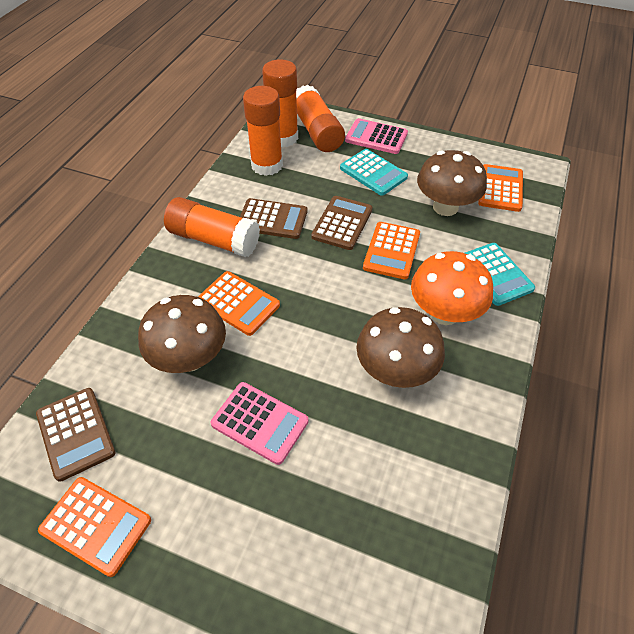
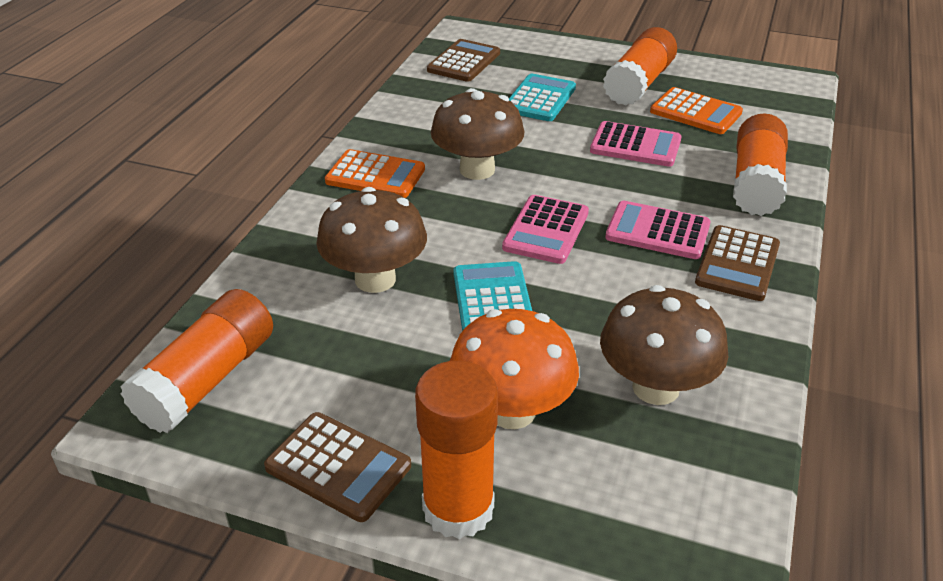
orange calculator: [38,477,151,577] [198,271,280,336] [363,222,420,279] [478,164,523,212] = 4 -> [325,149,425,198] [650,87,743,134] = 2
pink calculator: [211,382,308,465] [345,118,408,154] = 2 -> [502,195,589,264] [590,121,682,167] [605,201,711,259] = 3

